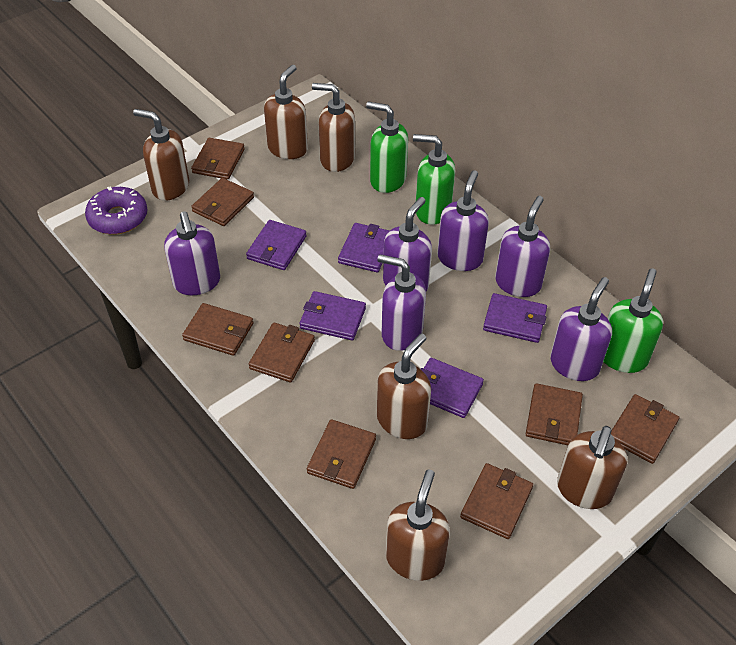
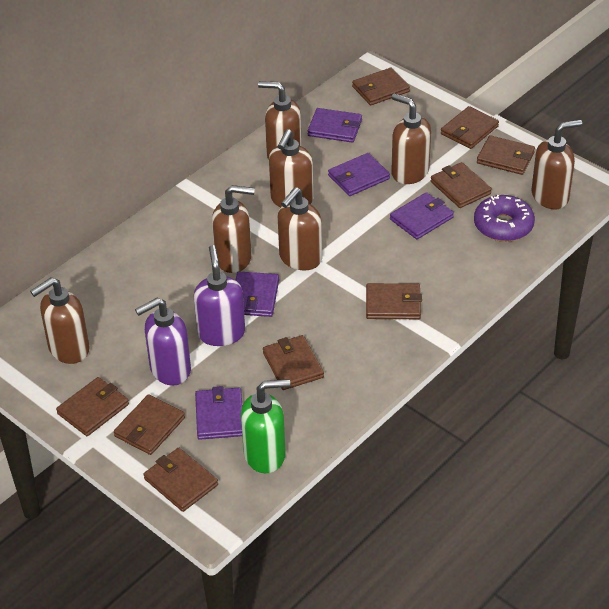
brown soap dispenser: [133,109,189,201] [264,65,308,159] [312,83,355,172] [377,333,431,439] [386,470,450,581] [557,426,627,509] = 6 -> [30,277,90,364] [212,185,255,273] [258,81,302,160] [269,129,313,207] [278,187,322,270] [391,93,431,184] [532,120,582,209] = 7
brown wallet: [182,303,253,356] [191,138,245,180] [191,178,254,226] [249,323,315,382] [307,419,376,489] [460,463,533,539] [526,383,583,445] [611,394,679,464] = 8 -> [56,377,129,436] [114,394,185,455] [143,448,218,512] [263,335,324,390] [352,68,410,105] [366,283,422,319] [431,162,492,208] [441,106,499,149] [477,135,535,175] = 9
green soap dispenser: [366,102,408,193] [413,134,455,225] [603,268,663,373] = 3 -> [241,379,290,473] = 1
purple soap dispenser: [164,212,220,295] [377,254,426,351] [383,197,432,291] [437,170,489,271] [495,196,550,297] [550,277,612,381] = 6 -> [135,298,191,386] [194,245,245,346] = 2

